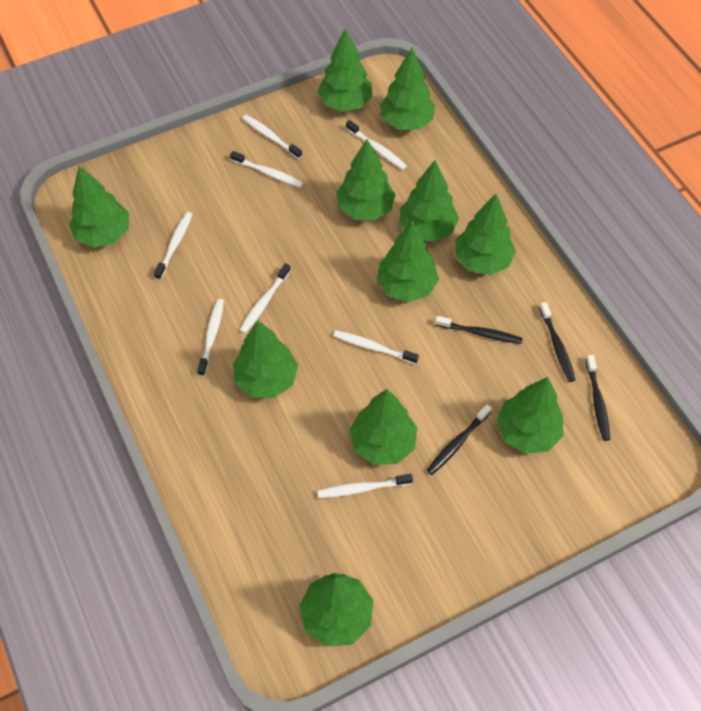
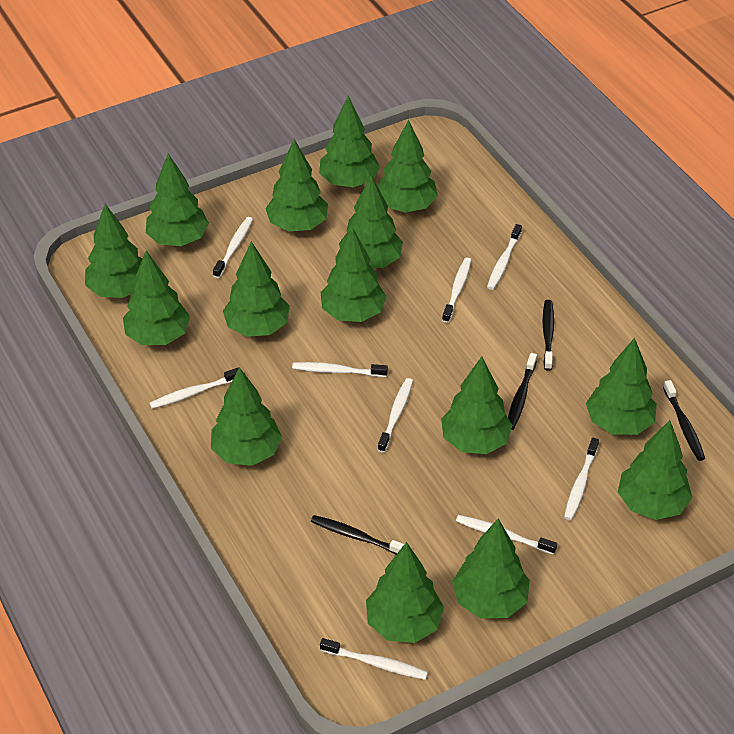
green tree: [69,166,129,248] [233,320,298,398] [299,573,373,646] [317,28,372,112] [337,139,396,221] [350,389,417,465] [377,220,439,302] [379,48,435,130] [400,160,459,242] [455,194,516,275] [496,377,563,454] = 11 -> [85,204,142,298] [123,250,190,345] [146,153,209,246] [211,367,282,466] [223,241,290,337] [265,139,328,232] [319,96,380,187] [321,227,387,322] [339,175,403,268] [366,542,444,643] [378,120,438,213] [441,357,513,454] [452,518,530,618] [586,338,657,435] [618,420,693,520] = 15
white toothbrush: [154,212,192,280] [197,299,224,376] [230,151,303,188] [240,263,291,333] [242,115,302,159] [317,474,413,498] [333,330,419,364] [346,120,407,170] = 8 -> [149,367,239,409] [213,217,253,278] [292,362,388,377] [320,638,428,680] [378,378,413,453] [442,258,471,323] [456,515,557,555] [487,224,522,290] [564,438,599,520] = 9

